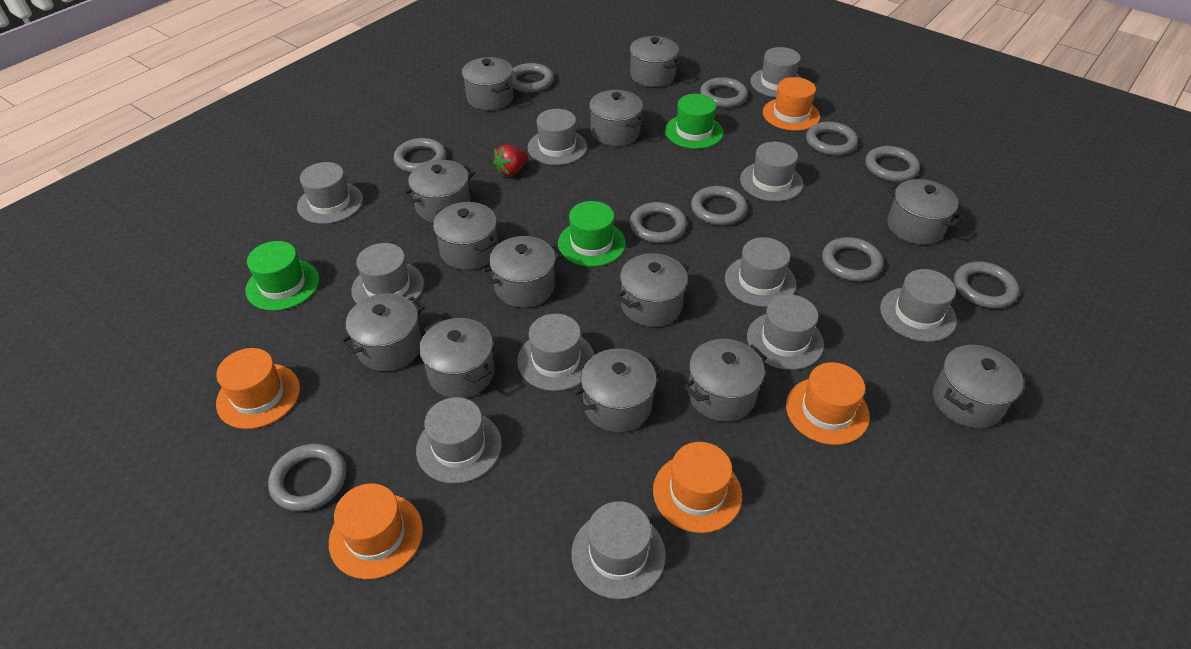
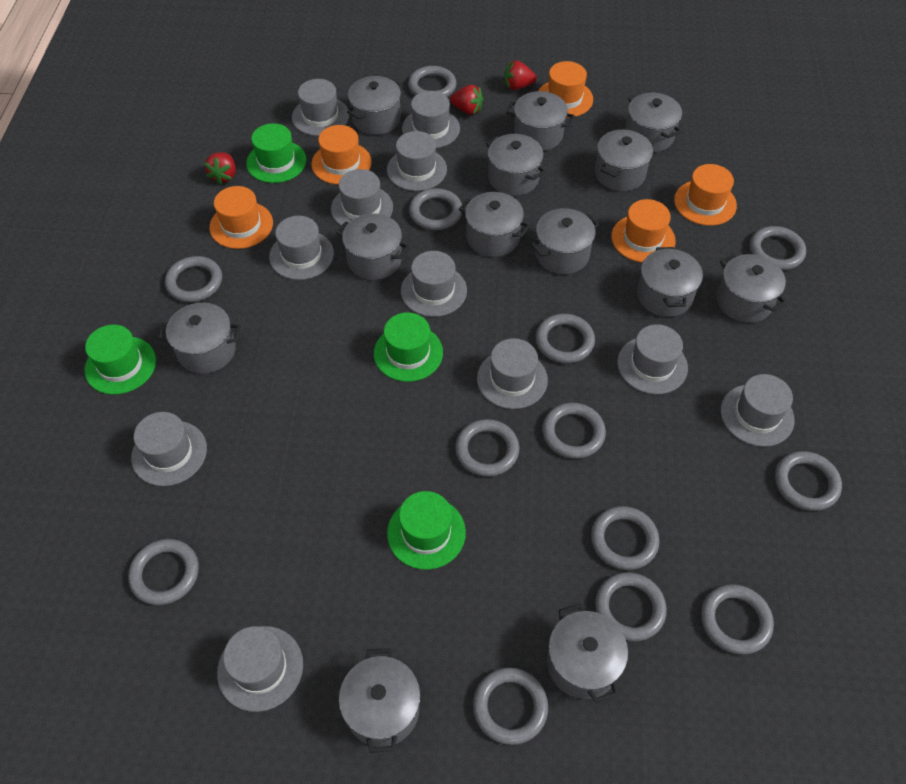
green hat: [246,241,319,311] [558,201,626,267] [665,94,723,149] = 3 -> [84,325,156,395] [246,123,306,183] [374,312,443,382] [387,491,466,570] = 4
grey ring: [268,443,346,512] [393,138,446,173] [512,63,554,92] [630,202,687,243] [691,186,747,225] [700,77,748,108] [806,122,858,156] [822,237,883,281] [865,146,920,182] [954,262,1019,308] = 10 -> [128,539,199,605] [165,256,222,302] [408,66,456,97] [409,188,462,230] [455,419,519,477] [473,668,548,745] [536,314,595,364] [542,402,606,459] [591,506,660,570] [595,572,667,641] [701,584,774,655] [750,226,806,270] [775,451,842,511] = 13
red strawberry: [493,145,528,176] = 1 -> [204,152,236,185] [450,85,483,115] [504,60,537,90] = 3

